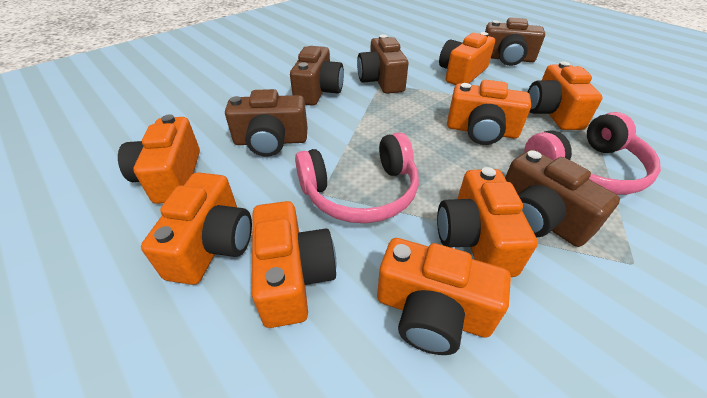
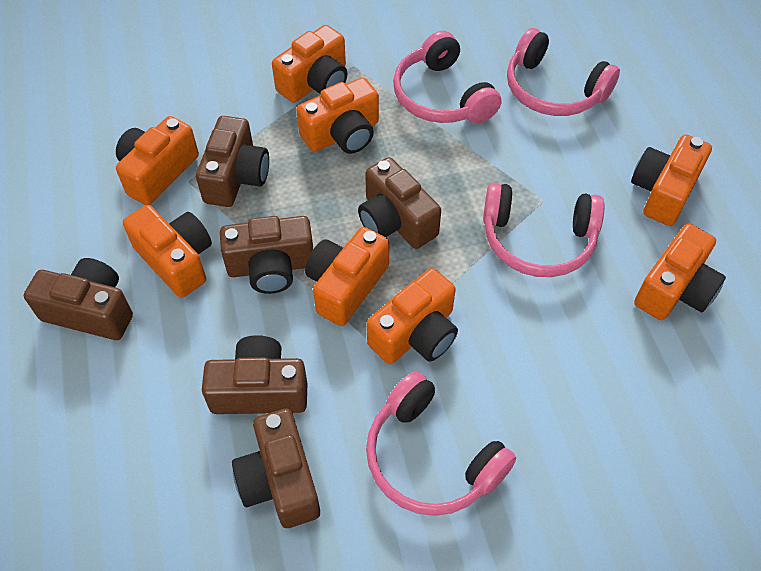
brown camera: [225,89,307,157] [290,46,344,106] [357,35,409,94] [485,17,545,66] [505,150,620,247] = 5 -> [24,258,133,340] [196,116,269,207] [202,335,308,414] [220,216,313,294] [232,409,320,528] [358,157,441,249] = 6
pink headphones: [295,132,419,223] [524,112,661,195] = 2 -> [366,371,516,516] [393,31,501,124] [483,182,604,277] [507,28,620,116] = 4

